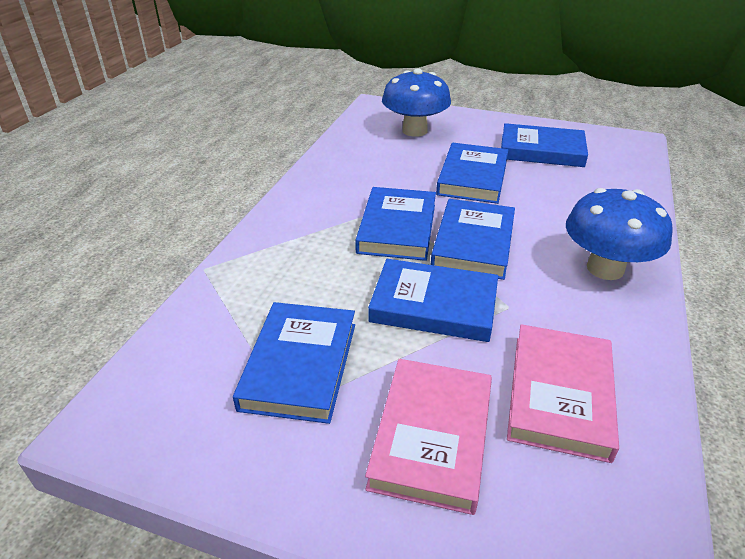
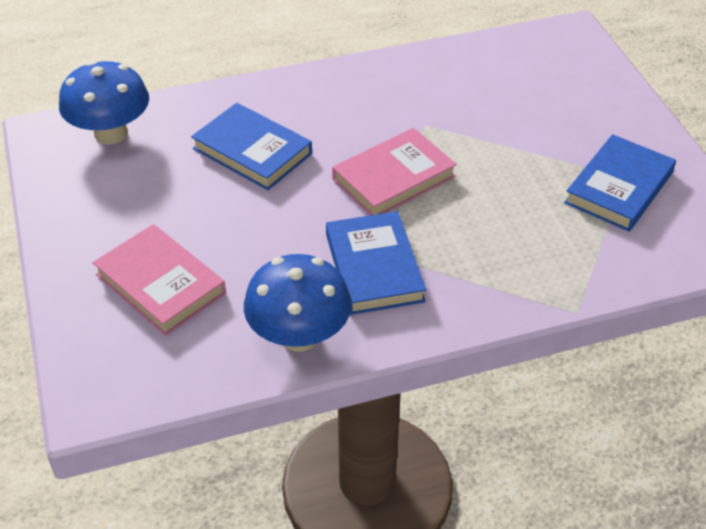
blue book: [233,302,355,424] [355,187,436,261] [368,259,498,342] [431,199,515,280] [436,143,509,204] [501,123,588,167] = 6 -> [191,103,312,190] [326,211,426,315] [564,134,676,232] = 3

